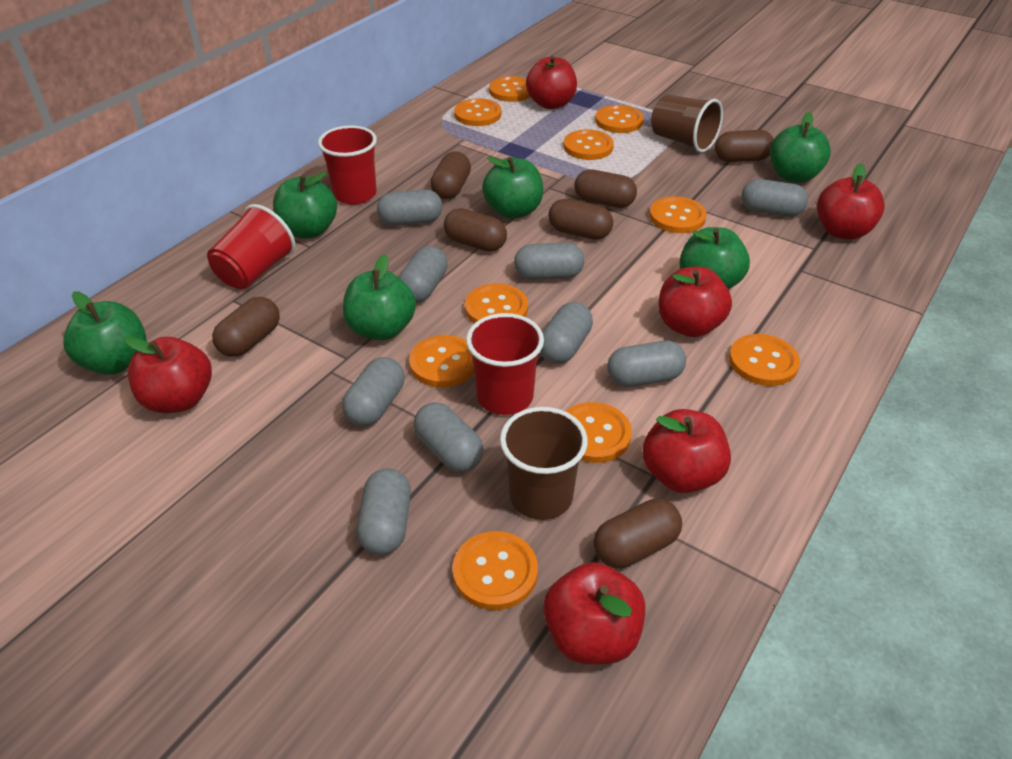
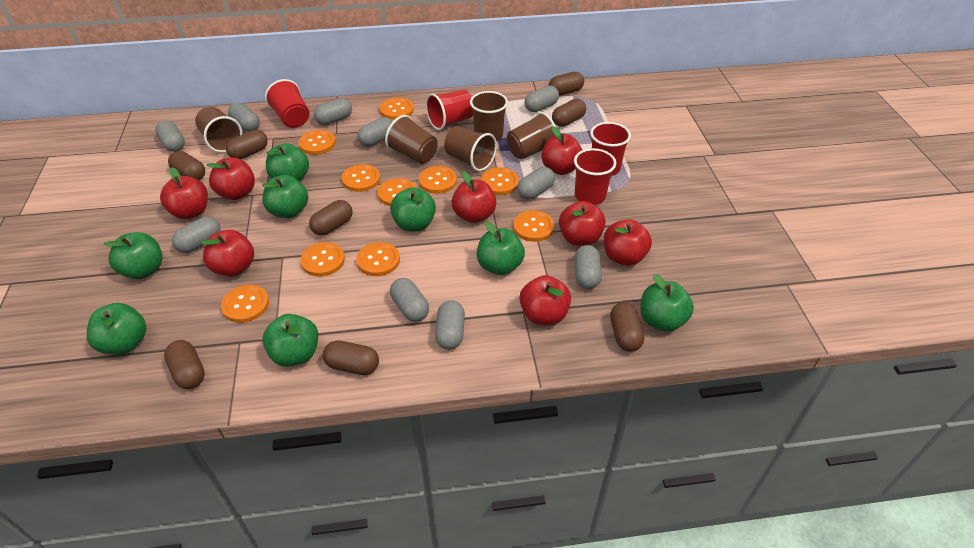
brown capsule: [212,297,280,357] [430,152,471,199] [444,208,507,252] [548,199,613,240] [574,169,637,208] [594,499,682,568] [715,130,774,162] = 7 -> [164,340,205,389] [168,151,205,180] [226,130,268,159] [309,200,353,236] [323,340,379,375] [549,72,584,96] [552,99,586,127] [610,302,644,352] = 8
brown cup: [500,407,588,520] [651,94,723,153] = 2 -> [195,107,243,153] [385,115,438,164] [444,126,497,171] [470,91,508,141] [507,112,556,159] = 5
green apple: [63,292,147,375] [273,172,337,238] [343,254,416,340] [482,157,543,219] [680,227,750,289] [770,112,831,183] = 6 -> [87,303,146,355] [103,232,163,279] [262,175,308,218] [262,314,318,367] [266,143,309,181] [390,187,436,231] [477,221,525,275] [640,274,694,332] = 8
grey capsule: [342,357,404,426] [357,468,411,555] [377,189,442,226] [398,246,448,303] [414,402,484,472] [514,242,584,280] [540,302,593,364] [607,341,686,387] [741,179,808,217] = 9 -> [155,120,185,152] [172,217,221,253] [228,103,260,132] [314,98,352,125] [357,117,393,147] [390,278,429,322] [435,300,465,350] [517,167,555,200] [524,86,559,112] [575,245,602,289] = 10
red apple: [124,337,212,413] [526,56,577,109] [543,562,645,664] [643,409,731,493] [658,267,732,337] [817,163,885,240] = 6 -> [160,167,208,219] [201,230,254,276] [207,158,255,200] [451,171,496,223] [519,275,571,325] [541,126,582,175] [559,201,606,246] [604,219,652,266] = 8
red cup: [207,204,296,289] [318,125,377,204] [466,313,544,415] = 3 -> [265,79,309,128] [426,90,473,130] [574,148,616,205] [590,122,631,176] = 4

